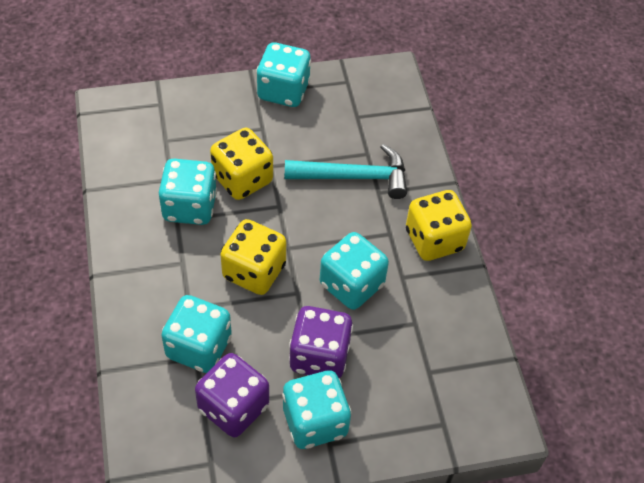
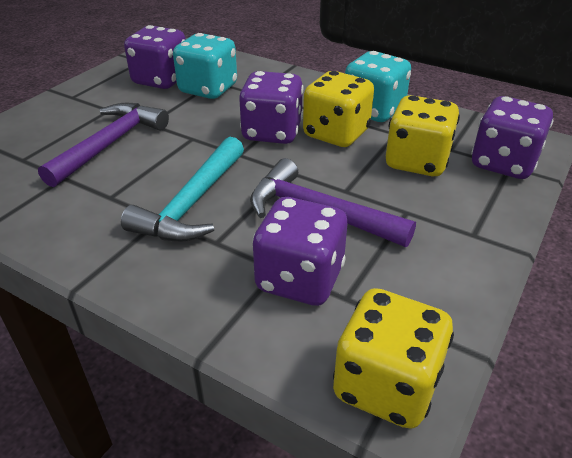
purple dice: [195,353,269,437] [289,306,353,378] = 2 -> [124,25,186,89] [239,71,304,144] [252,197,347,306] [471,96,554,179] = 4
purple hammer: none = 0 -> [38,103,169,187] [250,158,416,247] = 2
turquoise dice: [159,159,217,225] [161,295,232,373] [256,42,311,107] [282,370,351,449] [320,232,389,310] = 5 -> [173,33,237,99] [345,51,411,122] = 2

